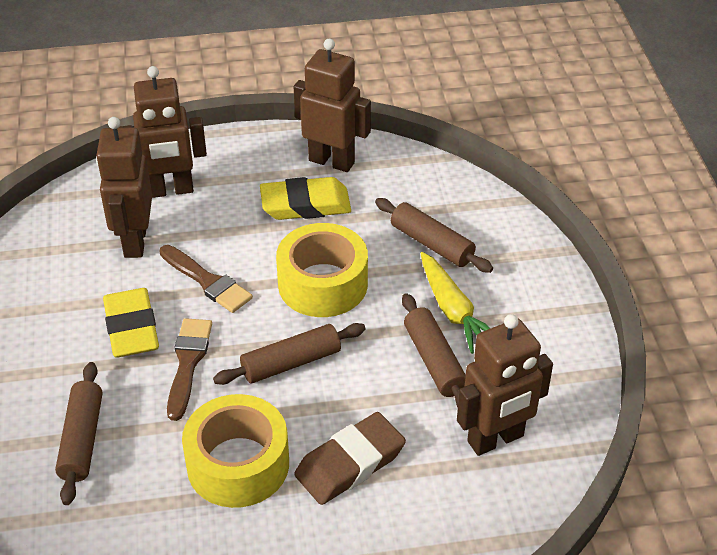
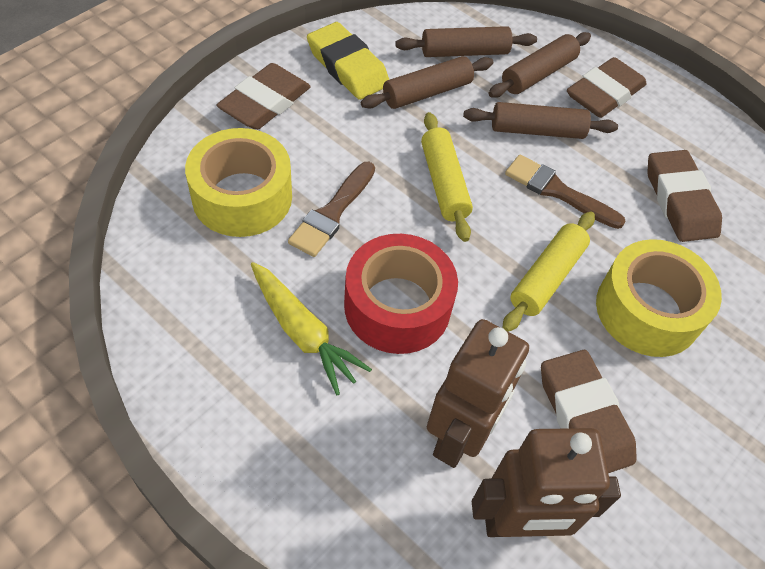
brown eraser: [294,412,406,505] = 1 -> [216,63,311,130] [541,350,637,473] [567,57,647,118] [647,150,722,242] = 4
brown robot: [96,117,152,258] [119,66,207,198] [294,39,371,172] [457,314,553,456] = 4 -> [427,319,529,468] [472,428,621,537] = 2
red tape: none = 0 -> [344,234,458,354] = 1
yellow eraser: [103,288,159,357] [260,177,351,220] = 2 -> [307,22,389,100] = 1
yellow rolling pin: none = 0 -> [421,112,473,242] [502,212,595,332] = 2

